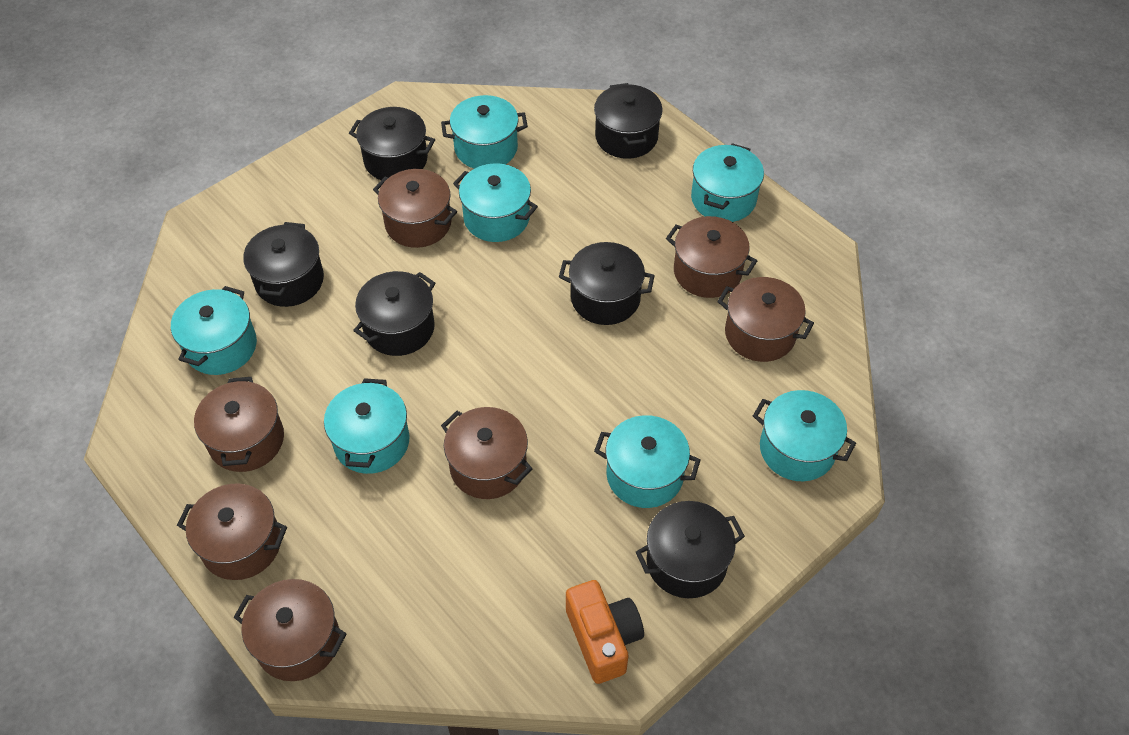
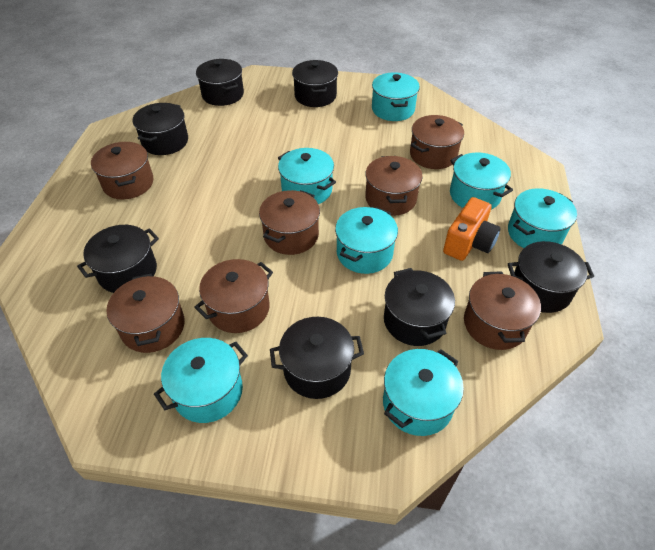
black pot: [243,222,324,307] [349,107,435,180] [353,271,435,356] [559,242,655,325] [594,83,663,159] [636,501,745,598] = 6 -> [77,225,159,293] [133,103,188,155] [196,59,244,106] [270,317,364,399] [292,60,338,107] [384,268,455,346] [508,241,594,313] = 7

